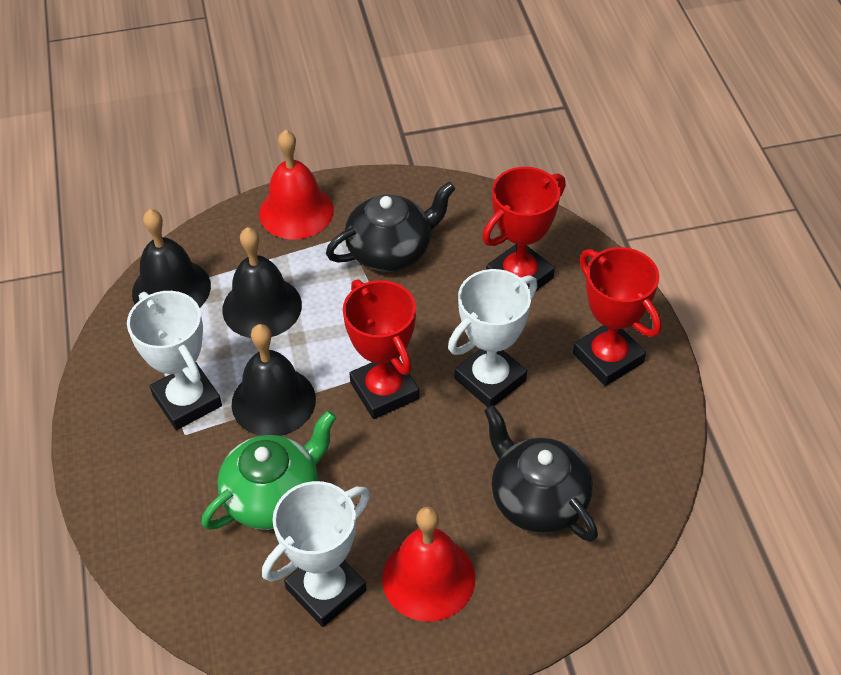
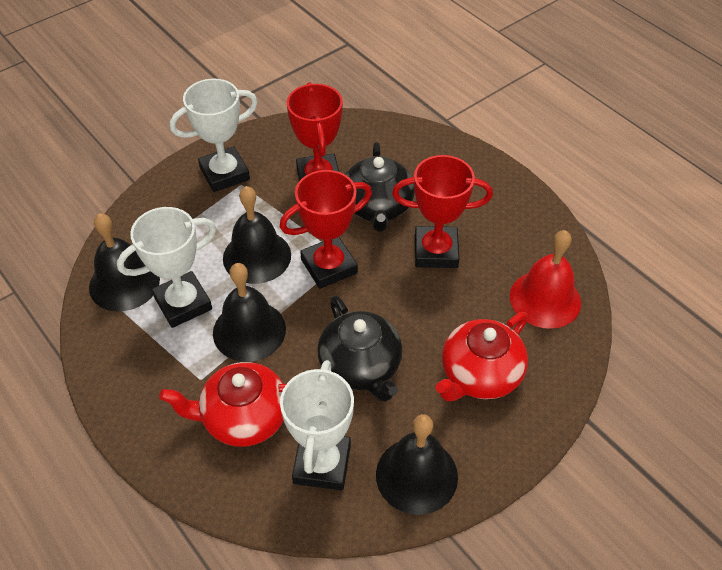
black bell: [132,209,211,308] [222,227,302,338] [232,324,316,436] = 3 -> [89,213,160,311] [213,263,286,362] [223,186,291,284] [376,414,458,515] = 4
green teapot: [201,410,336,530] = 1 -> none = 0
red bell: [259,130,334,240] [382,506,476,622] = 2 -> [510,230,581,329] = 1
red teapot: none = 0 -> [159,362,286,447] [435,312,528,401] = 2

